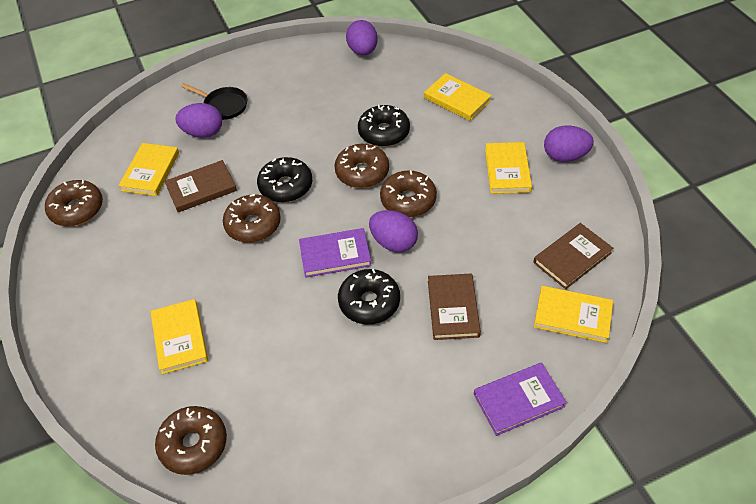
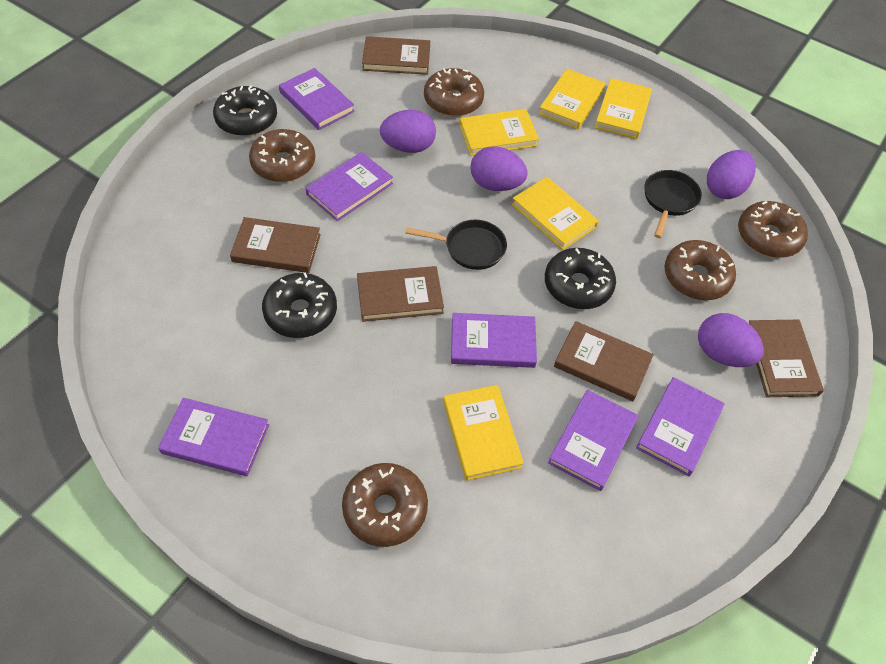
black pan: [181,83,247,120] = 1 -> [405,220,507,270] [644,170,702,238] = 2
brown book: [165,160,237,212] [428,273,481,340] [533,223,613,289] = 3 -> [230,217,321,273] [357,266,444,322] [362,36,430,75] [554,321,654,401] [749,320,824,397] = 5
purple book: [299,228,372,278] [474,362,567,436] = 2 -> [158,398,269,476] [279,68,355,130] [305,152,393,221] [451,313,537,368] [548,389,638,491] [636,377,724,476] = 6

